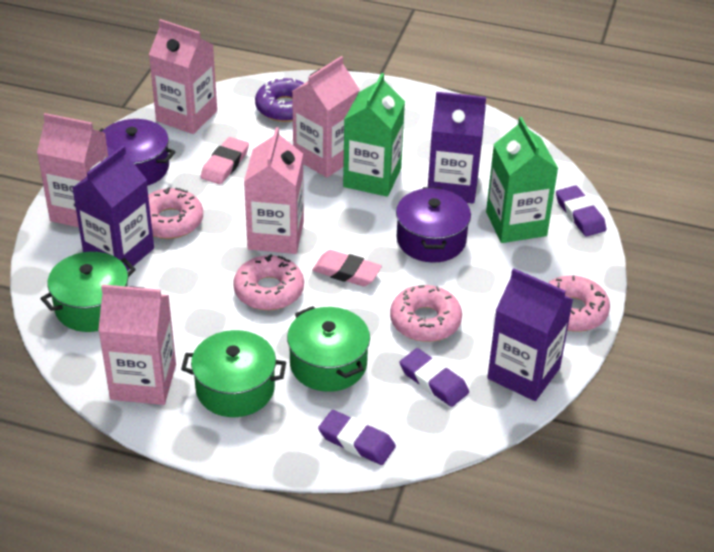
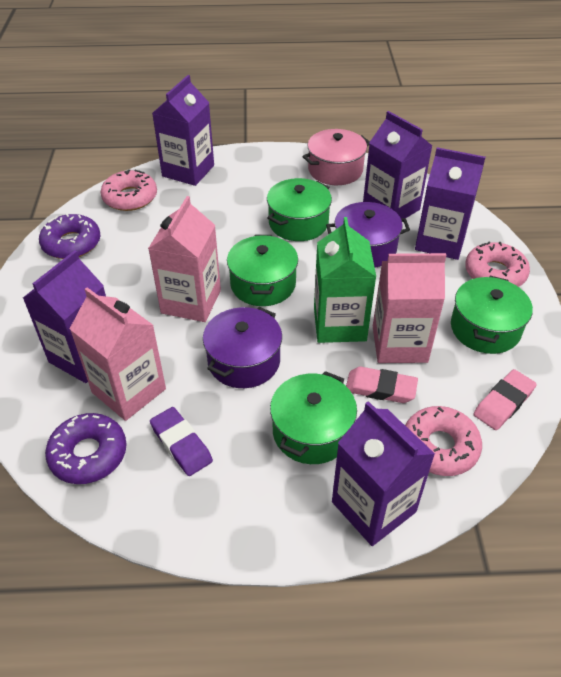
green carton: [343,73,405,197] [486,117,558,243] = 2 -> [314,217,376,343] = 1
green pot: [40,252,136,332] [181,330,286,417] [287,306,370,392] = 3 -> [227,235,298,306] [267,178,332,241] [270,371,357,464] [451,276,533,354] = 4
pink carton: [37,113,108,227] [98,284,176,405] [149,19,217,134] [244,127,304,254] [292,56,360,178] = 5 -> [70,287,166,421] [148,196,221,322] [373,253,447,363] = 3
pink donut: [148,187,203,239] [233,254,304,310] [390,285,462,342] [548,275,610,332] = 4 -> [101,169,157,211] [405,406,482,476] [465,242,530,287] = 3
pink pot: none = 0 -> [302,129,370,185] = 1
purple carton: [73,146,154,271] [428,92,486,203] [487,268,573,401] = 3 -> [23,250,106,383] [152,75,214,186] [332,401,435,546] [363,111,432,218] [415,147,485,260] = 5
purple donut: [255,78,304,122] = 1 -> [39,213,101,259] [45,413,127,484] = 2
purple eraser: [318,410,396,465] [400,348,469,407] [556,186,606,237] = 3 -> [150,407,213,476] = 1

